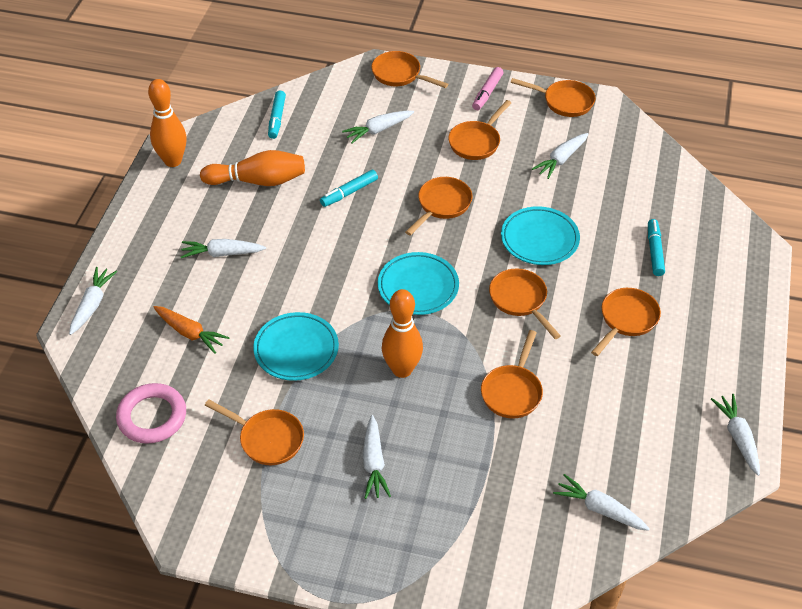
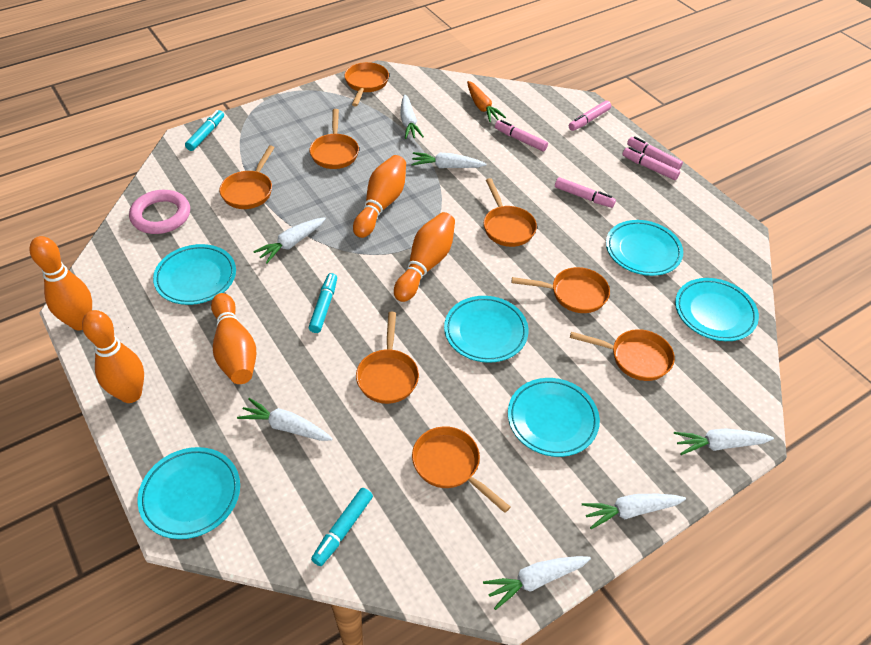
orange bowling pin: [148,79,186,167] [200,150,305,186] [382,289,423,378] = 3 -> [29,236,92,330] [82,310,144,403] [211,293,256,384] [353,155,406,238] [394,212,455,302] = 5
pink marker: [472,67,503,110] = 1 -> [495,120,548,151] [555,177,616,208] [569,100,611,131] [622,147,680,180] [627,136,683,170] = 5
turquoise plate: [253,312,339,381] [378,252,459,315] [501,206,580,265] = 3 -> [138,447,240,539] [153,244,236,305] [444,296,529,363] [508,378,600,457] [606,220,683,276] [675,278,759,341] = 6

